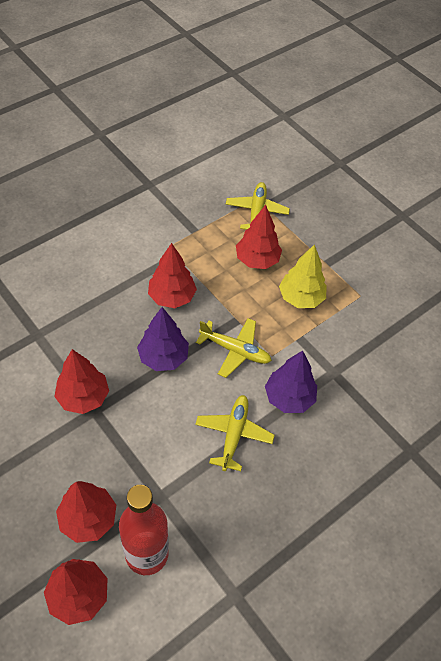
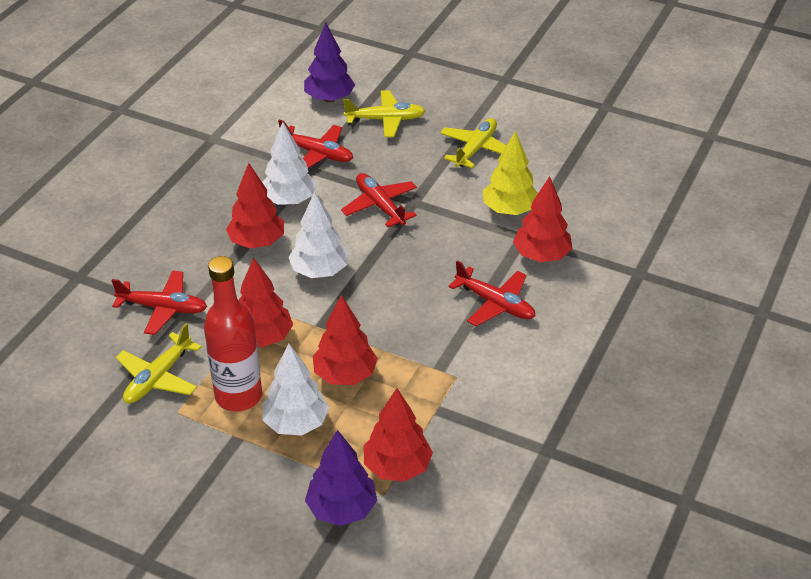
red plane: none = 0 -> [111,270,207,335] [278,119,353,168] [341,173,417,227] [449,261,535,326] = 4
white tree: none = 0 -> [262,122,317,205] [262,344,329,436] [288,192,348,278] = 3

